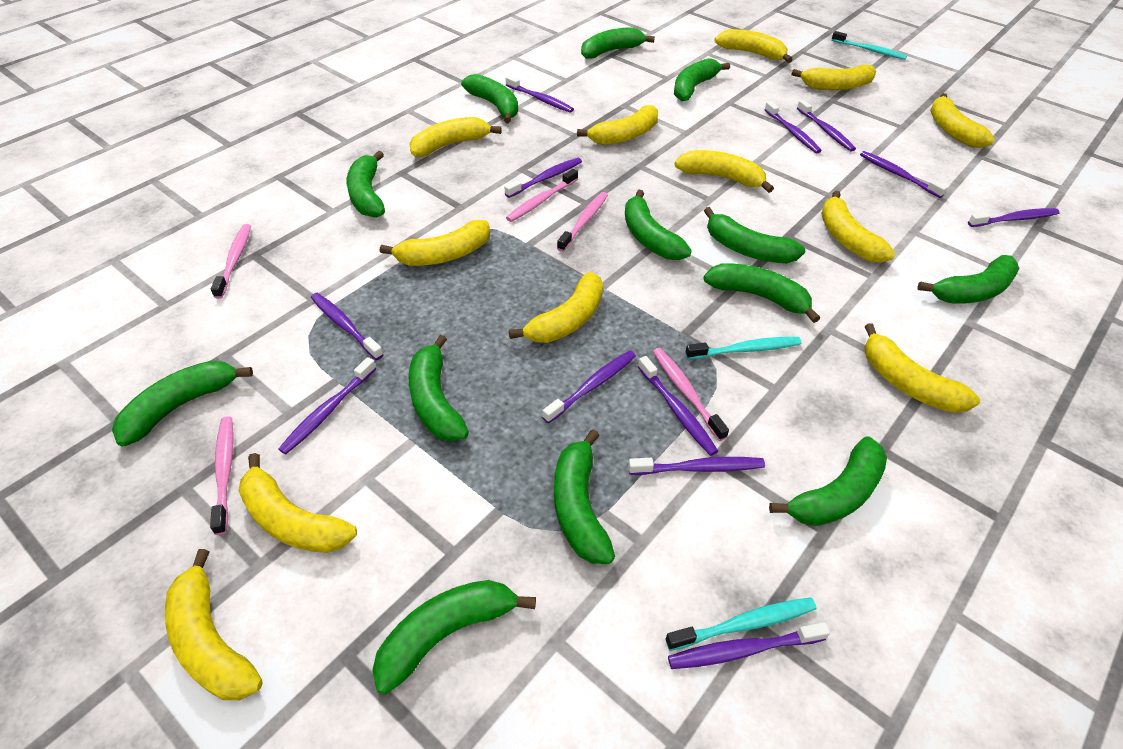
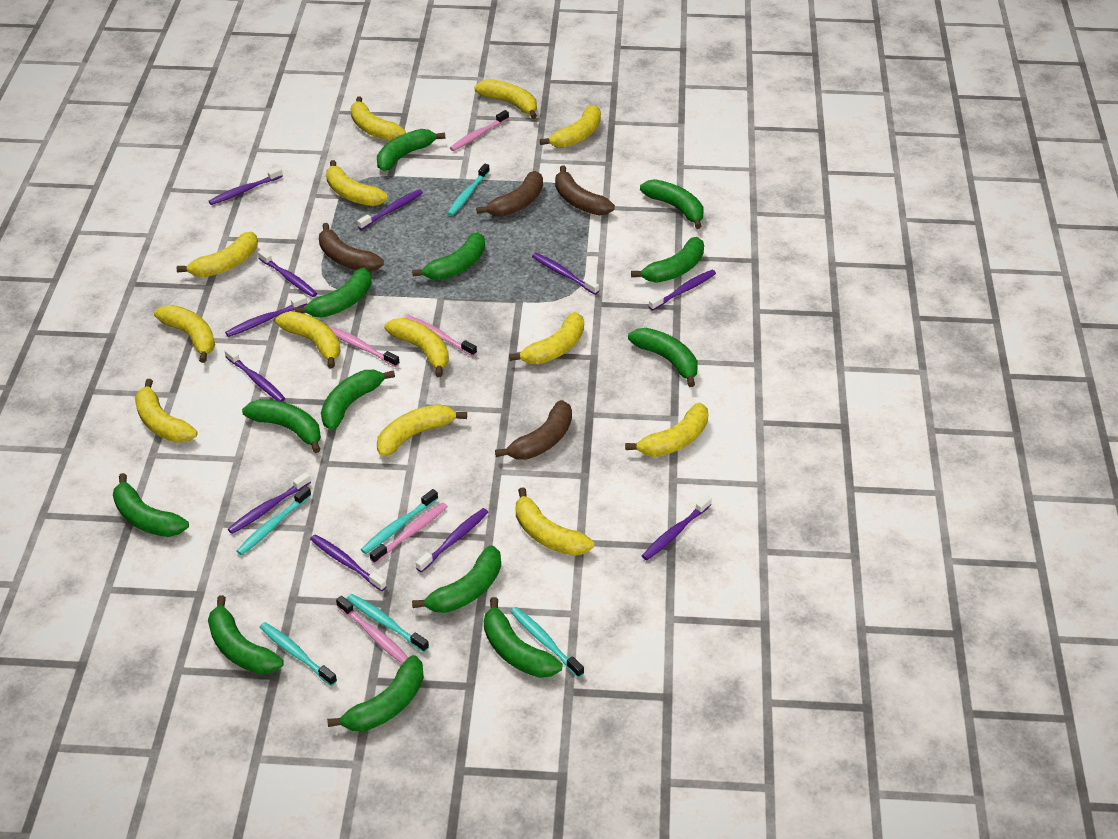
brown banana: none = 0 -> [319,223,384,271] [476,171,543,217] [495,400,572,460] [555,166,615,215] = 4
purple toothbrush: [278,357,377,454] [311,293,384,360] [505,158,582,198] [506,75,574,113] [542,350,636,423] [628,457,765,475] [638,356,718,456] [668,622,830,669] [764,101,822,153] [797,99,856,152] [860,151,948,198] [968,208,1060,227] = 12 -> [209,167,283,205] [225,294,307,337] [225,348,285,402] [228,472,311,534] [258,249,317,297] [310,534,387,591] [357,189,423,230] [416,508,488,572] [532,253,599,295] [642,495,712,560] [649,270,716,311] = 11
turquoise toothbrush: [665,598,816,651] [685,337,802,359] [831,31,907,60] = 3 -> [237,486,311,555] [259,622,337,686] [347,594,429,652] [361,489,438,554] [447,163,490,216] [510,607,584,678] = 6
yellow banana: [165,549,263,700] [239,453,357,553] [380,220,490,266] [409,117,502,157] [509,272,603,343] [577,105,658,145] [674,150,774,193] [714,29,793,63] [791,64,876,90] [821,191,895,263] [864,323,980,413] [930,93,995,148] = 12 -> [135,379,197,443] [154,305,215,363] [177,232,258,277] [275,311,341,368] [326,160,388,206] [350,96,406,141] [377,404,467,456] [385,318,449,377] [474,79,537,119] [509,312,584,364] [516,487,594,556] [540,105,601,148] [625,403,708,457] = 13

